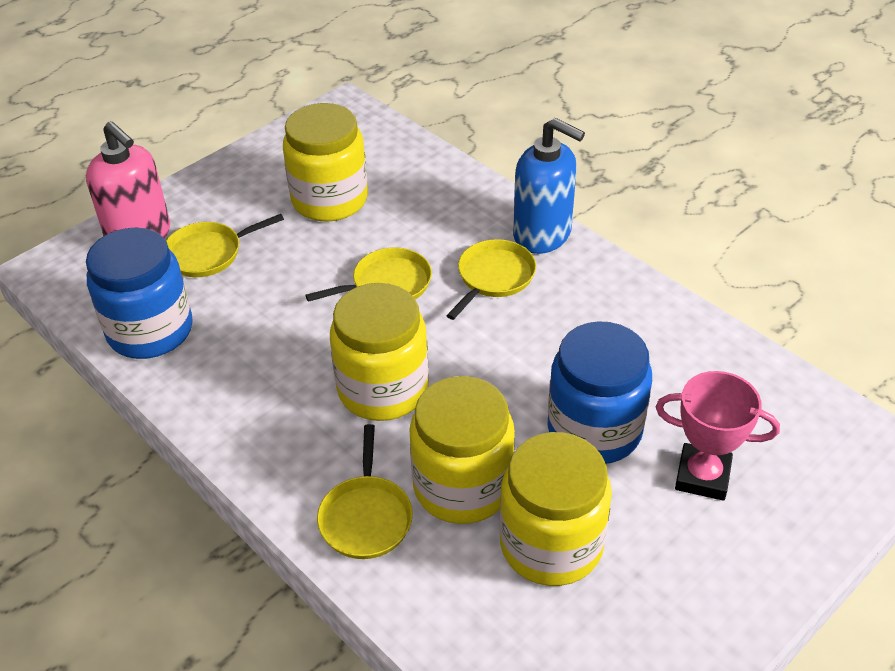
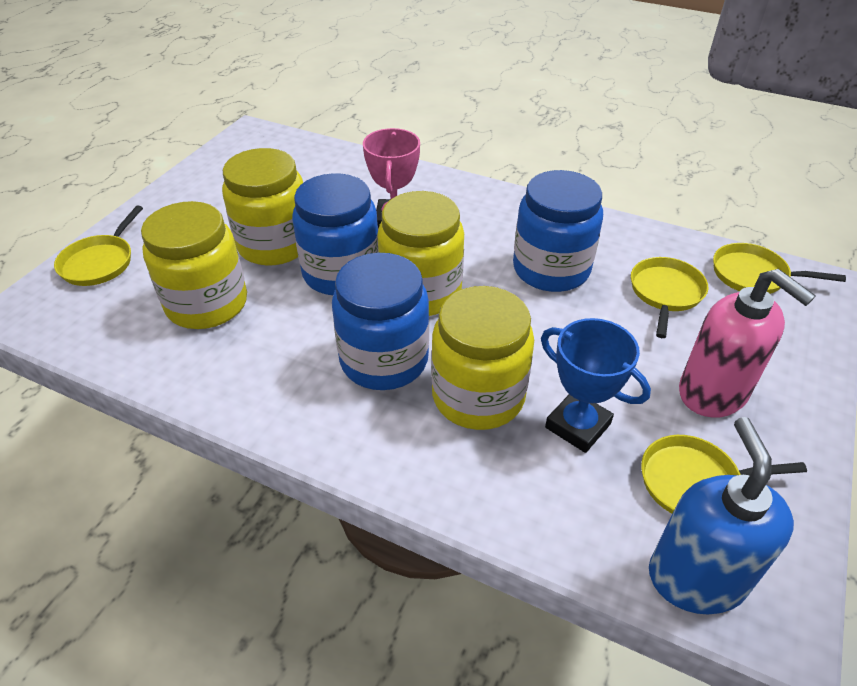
blue jar: [86,227,193,359] [548,321,652,464] = 2 -> [292,173,378,295] [332,253,429,390] [513,170,603,292] = 3
blue trophy: none = 0 -> [541,318,651,453] = 1

